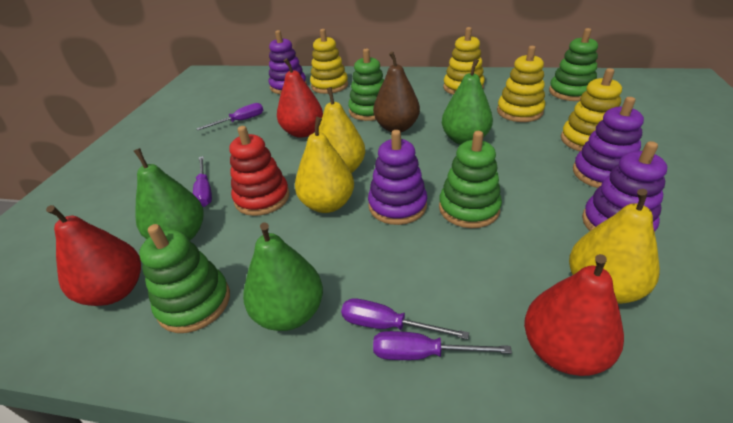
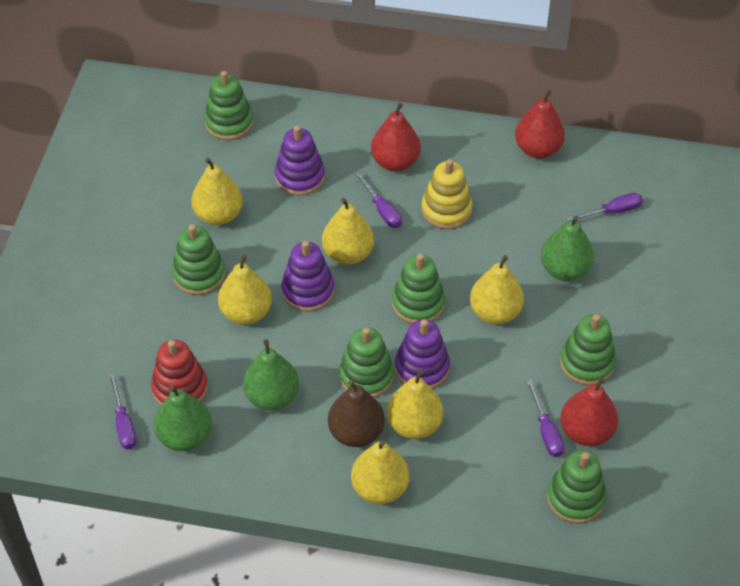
green stacking toy: [139,224,230,333] [348,48,384,121] [439,131,502,228] [549,28,598,101] = 4 -> [172,224,225,295] [204,71,254,140] [339,327,394,398] [392,254,445,324] [547,450,606,524] [560,314,616,385] = 6
purple stacking toy: [269,30,307,94] [368,130,427,225] [573,97,644,188] [582,141,667,233] = 4 -> [275,125,325,196] [281,241,334,312] [395,319,450,389] = 3
yellow pear: [295,117,354,213] [319,87,365,173] [569,189,660,304] = 3 -> [191,158,243,225] [218,255,272,325] [322,198,374,265] [351,440,409,504] [387,370,443,439] [470,255,524,324] = 6
yellow stacking toy: [310,29,348,94] [443,27,485,95] [497,46,545,122] [561,68,622,151] = 4 -> [421,159,473,229] = 1

